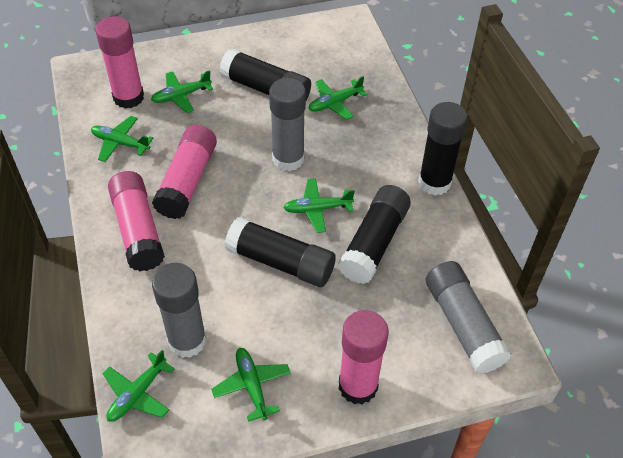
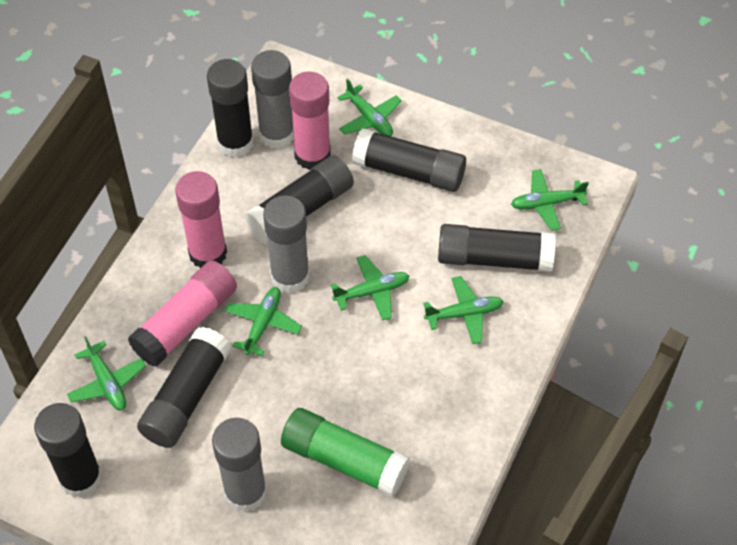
black glue stick: [219,48,311,100] [225,217,336,287] [338,185,411,284] [418,102,468,195] = 4 -> [34,403,102,498] [137,327,231,448] [207,59,254,158] [244,155,354,245] [352,128,466,192] [438,224,556,272] = 6
green glue stick: none = 0 -> [281,408,410,497] = 1
pink glue stick: [96,16,144,109] [108,171,165,271] [152,125,217,219] [339,310,389,404] = 4 -> [128,260,237,367] [175,171,227,268] [289,72,331,170] = 3

